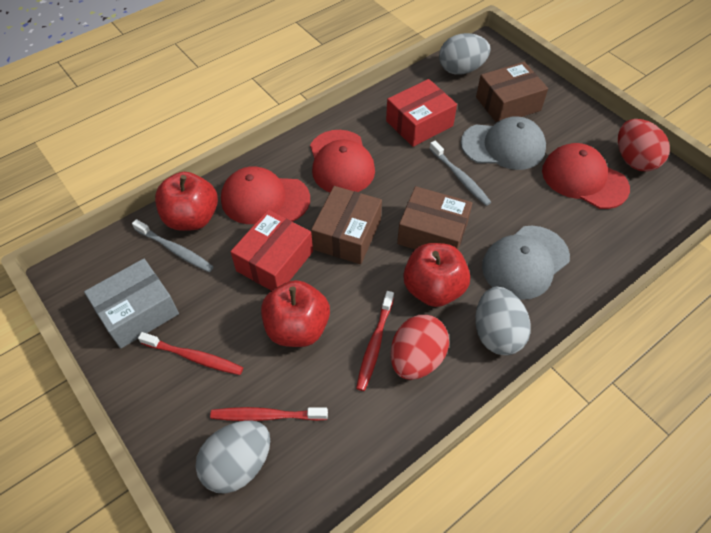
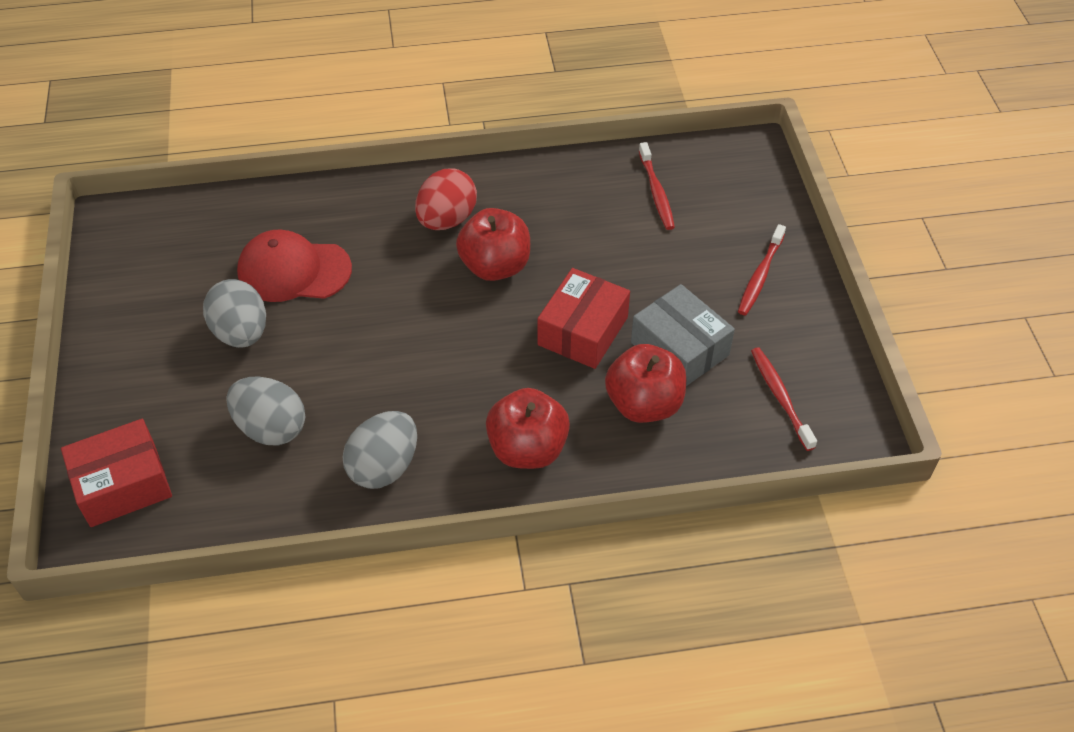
brown box: [311,186,382,264] [397,186,473,250] [476,62,548,123] = 3 -> none = 0
grey cap: [461,116,546,170] [482,226,570,300] = 2 -> none = 0
grey toothbrush: [132,219,214,272] [429,141,491,206] = 2 -> none = 0
red cap: [221,166,310,224] [310,130,375,192] [542,143,630,209] = 3 -> [237,229,352,302] = 1
red egg: [390,315,449,380] [618,119,670,172] = 2 -> [415,168,477,230] = 1

